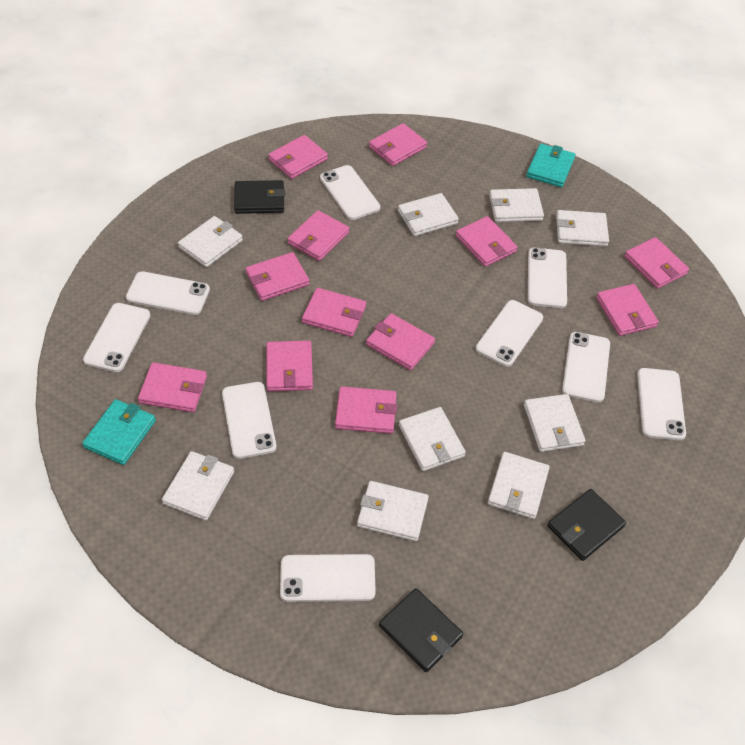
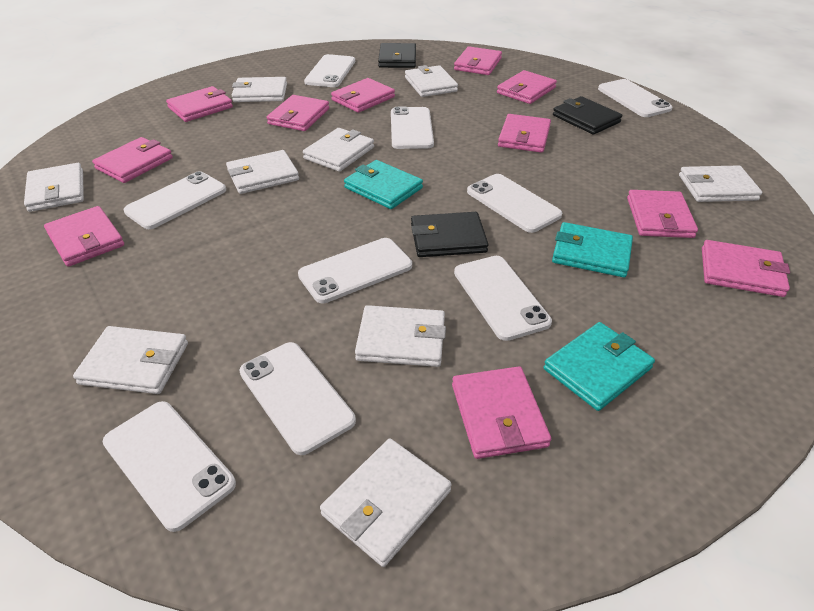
pink wallet: [138,362,207,412] [246,252,310,301] [267,341,313,391] [268,135,328,179] [288,210,349,261] [302,288,366,337] [335,386,397,434] [366,313,435,370] [369,123,427,166] [456,216,518,267] [596,284,659,336] [624,237,689,289] = 12 -> [44,206,124,267] [92,137,173,183] [166,86,233,122] [267,95,329,131] [331,78,395,113] [452,366,551,459] [454,46,502,75] [497,70,557,104] [498,114,551,153] [627,190,698,238] [702,240,790,297] = 11
turquoise wallet: [82,399,156,465] [526,144,575,187] = 2 -> [344,160,423,209] [544,322,655,411] [552,222,633,277] = 3

